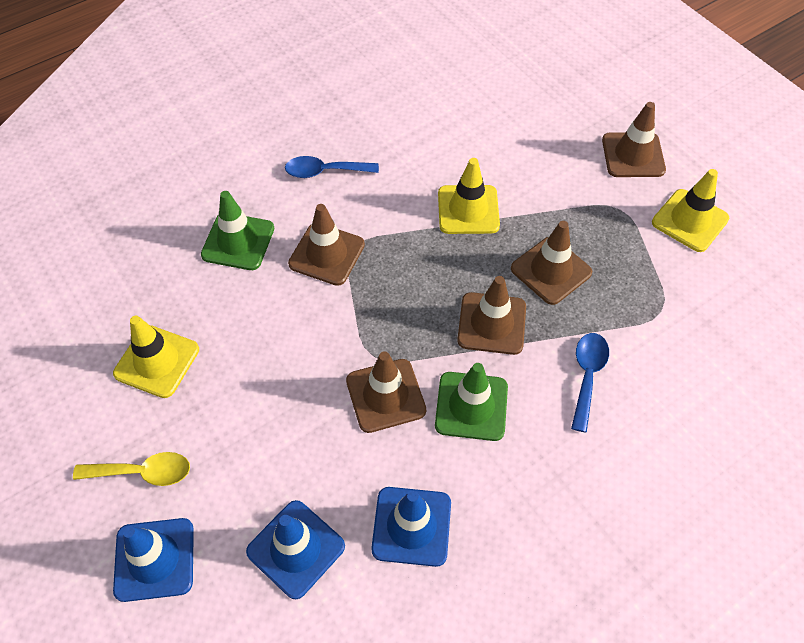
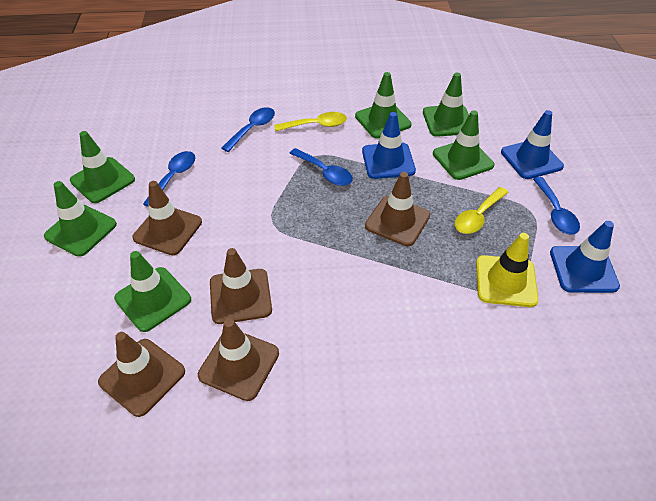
blue spoon: [285,156,379,178] [571,333,609,432] = 2 -> [143,151,195,207] [221,107,275,152] [289,148,353,186] [533,177,580,235] = 4
green traffic cone: [201,191,274,270] [435,363,508,441] = 2 -> [44,181,117,257] [70,131,135,203] [114,251,191,332] [355,72,412,139] [423,73,469,137] [433,110,495,180] = 6
yellow spoon: [73,452,190,486] = 1 -> [274,112,347,131] [455,187,509,234] = 2
yellow traffic cone: [113,316,199,398] [438,158,500,234] [652,169,730,252] = 3 -> [476,233,539,307] = 1

